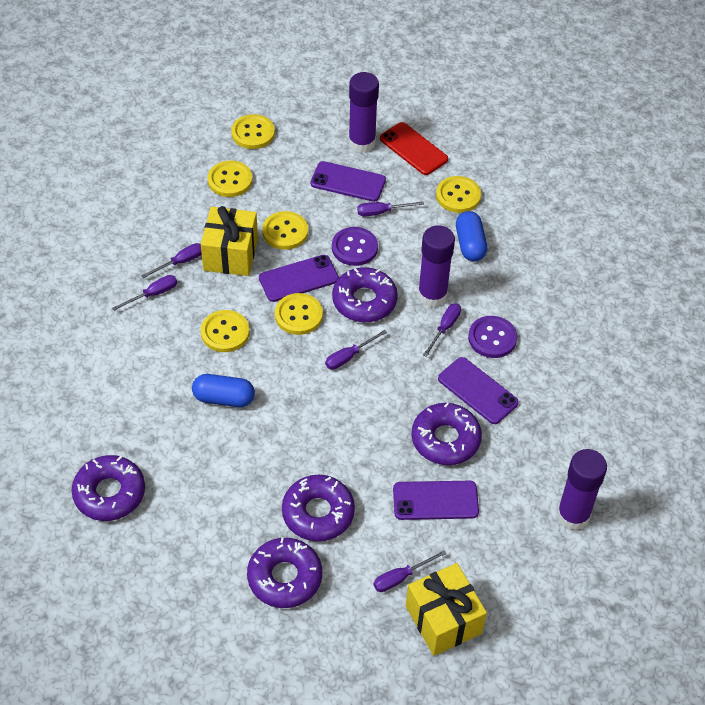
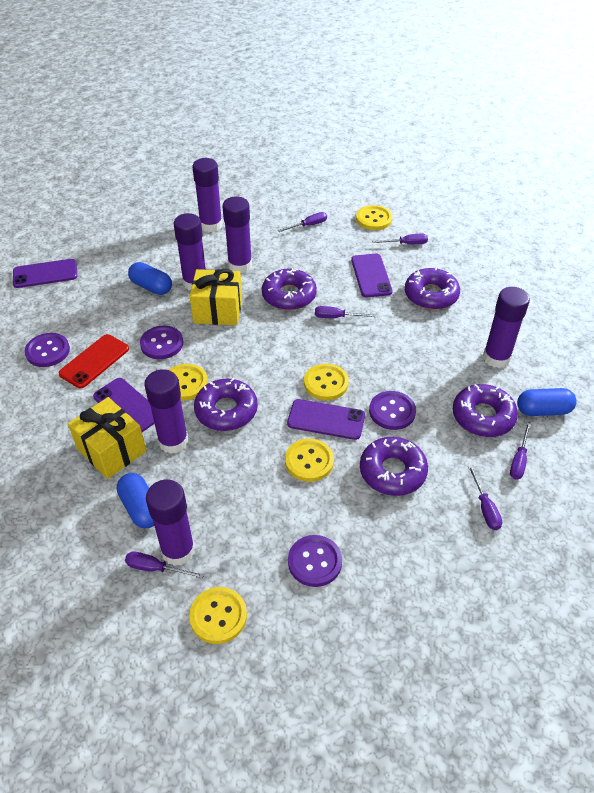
blue capsule: [192,374,255,407] [456,211,487,261] = 2 -> [117,473,154,528] [128,262,172,295] [517,388,577,416] = 3
purple button: [332,227,378,266] [468,316,517,358] = 2 -> [24,333,70,367] [140,326,183,359] [288,535,342,587] [369,391,416,430] = 4
purple glue stick: [348,72,379,153] [418,225,455,307] [557,449,607,531] = 3 -> [144,369,188,454] [146,480,195,566] [174,213,206,290] [192,158,222,232] [222,196,252,273] [483,287,530,368] = 6
yellow button: [201,310,250,352] [208,161,252,197] [231,114,275,149] [262,211,308,250] [275,293,323,335] [436,176,481,213] = 6 -> [169,364,208,400] [189,587,247,644] [285,439,334,482] [304,364,349,400] [356,205,392,230] = 5

